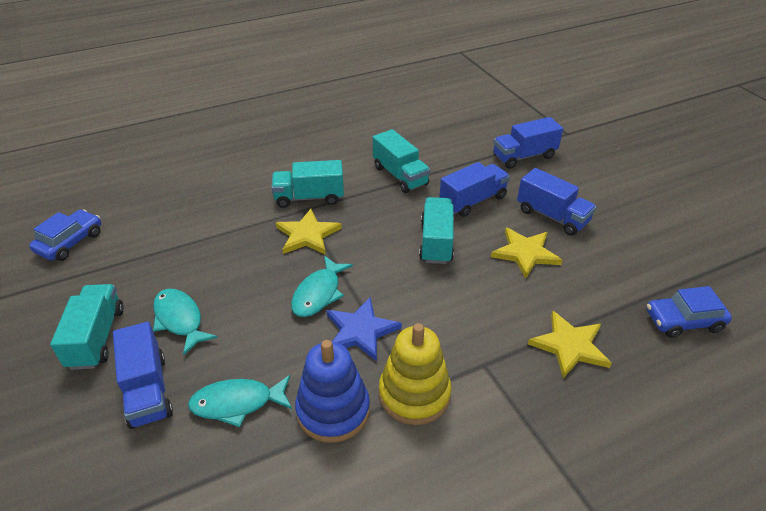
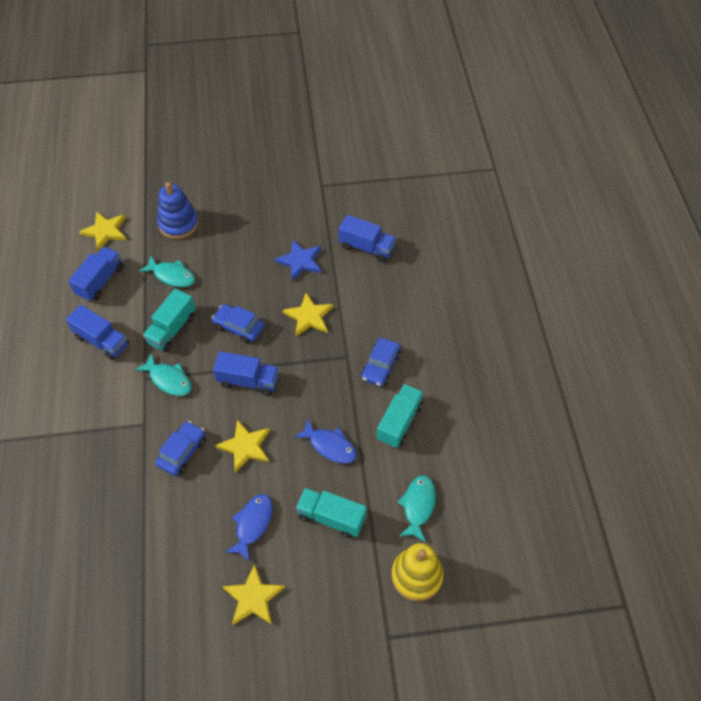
blue car: [29,210,101,261] [647,286,732,338] = 2 -> [155,421,206,476] [212,304,264,343] [361,338,401,387] = 3
blue fish: none = 0 -> [225,494,273,562] [294,419,357,464] = 2
turquoise truck: [50,284,124,370] [271,160,344,208] [373,129,430,193] [419,197,454,264] = 4 -> [143,289,196,352] [296,488,367,538] [377,384,424,448] = 3
yellow star: [276,209,342,255] [491,228,562,278] [528,311,612,378] = 3 -> [79,211,126,250] [215,419,270,473] [223,564,285,625] [283,293,334,336] = 4

